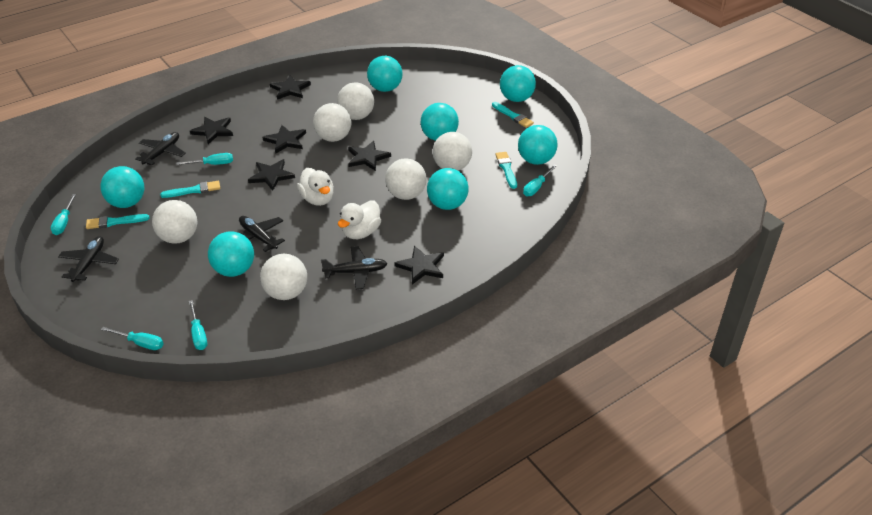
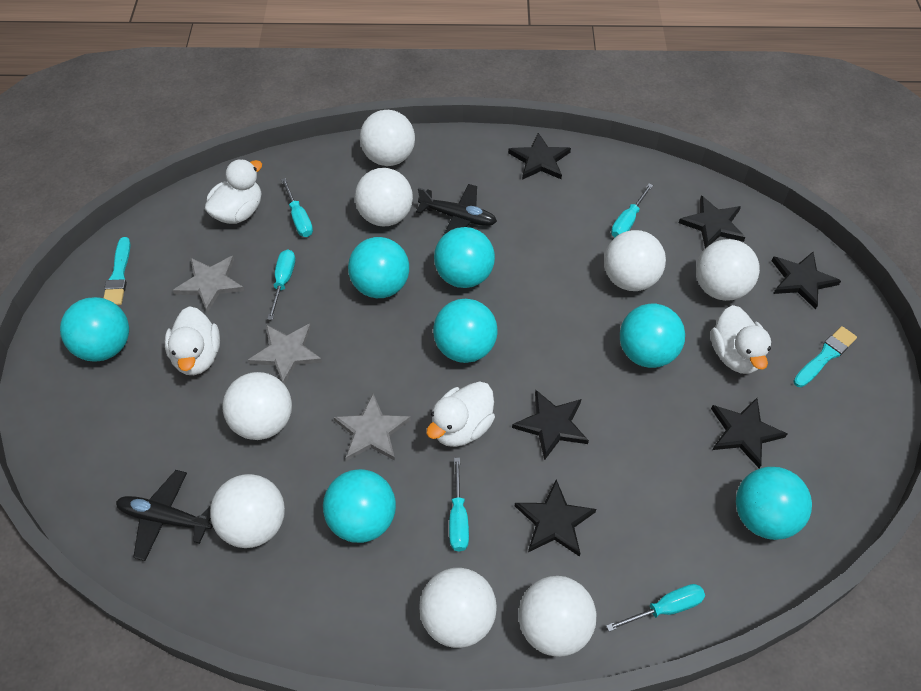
black plane: [58,236,119,282] [135,132,186,165] [239,216,285,252] [321,246,388,290] = 4 -> [116,470,213,561] [416,184,497,235] = 2
grey star: none = 0 -> [173,256,245,313] [248,324,322,384] [334,394,411,461] = 3
turquoise brush: [86,214,150,229] [160,181,220,198] [492,102,534,128] [495,152,517,189] = 4 -> [104,237,131,305] [793,326,857,387] = 2
white ball: [152,200,197,244] [260,254,307,300] [313,103,351,142] [337,82,374,120] [385,158,427,200] [433,132,472,171] = 6 -> [210,474,285,548] [222,372,292,440] [355,168,413,227] [360,110,415,166] [419,568,497,648] [519,576,597,657] [604,230,666,291] [696,239,760,301] = 8
white duck: [297,168,334,206] [338,201,381,239] = 2 -> [165,306,220,375] [205,159,262,224] [426,381,495,447] [711,305,771,374] = 4

